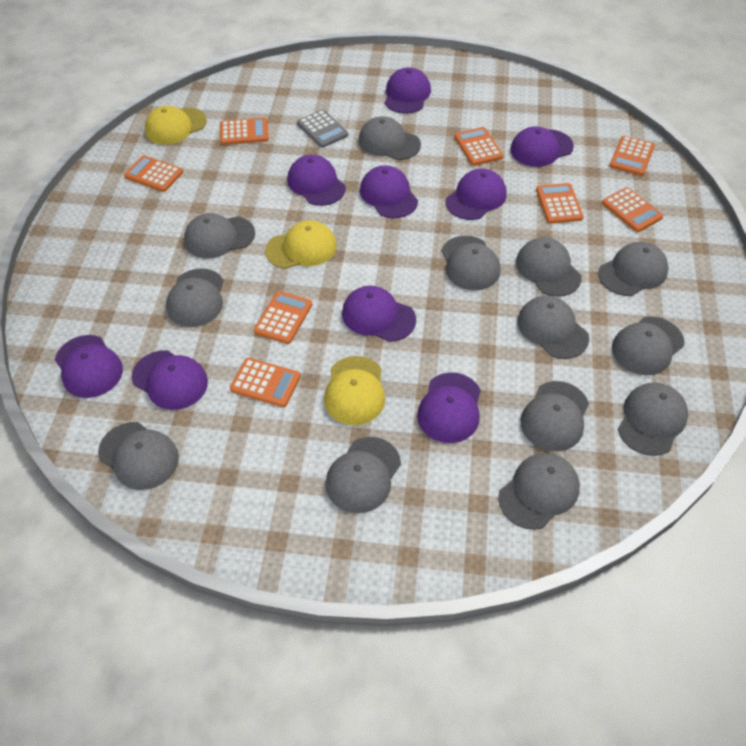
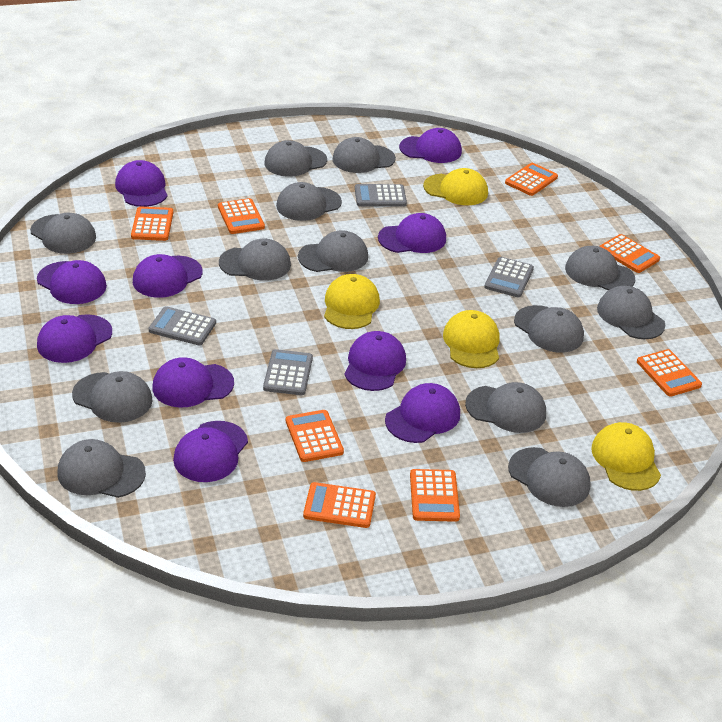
grey calculator: [297,109,348,148] = 1 -> [149,306,216,345] [263,349,313,395] [355,184,407,207] [484,257,534,297] = 4
purple cap: [55,335,123,398] [132,350,208,410] [287,155,346,206] [342,286,416,342] [360,165,418,218] [385,67,431,114] [417,372,481,443] [445,169,507,220] [510,126,574,167] = 9 -> [37,260,107,304] [37,314,112,363] [115,160,168,207] [133,254,202,298] [152,357,234,408] [173,421,248,482] [344,331,406,391] [378,213,446,253] [385,383,460,443] [399,128,462,163] = 10
yellow cap: [145,106,207,145] [265,220,337,269] [324,356,385,425] = 3 -> [324,274,380,329] [423,168,488,205] [443,310,499,368] [591,422,661,491] = 4

